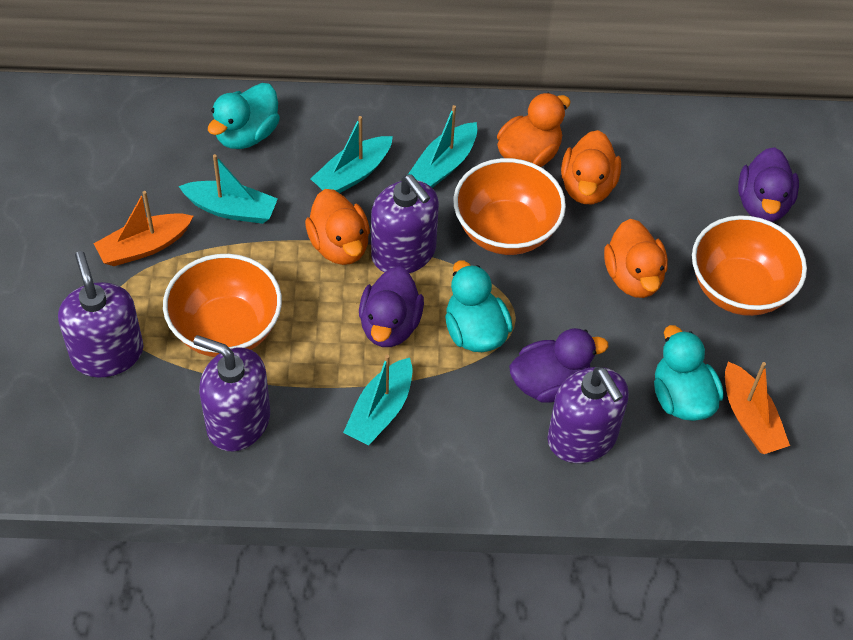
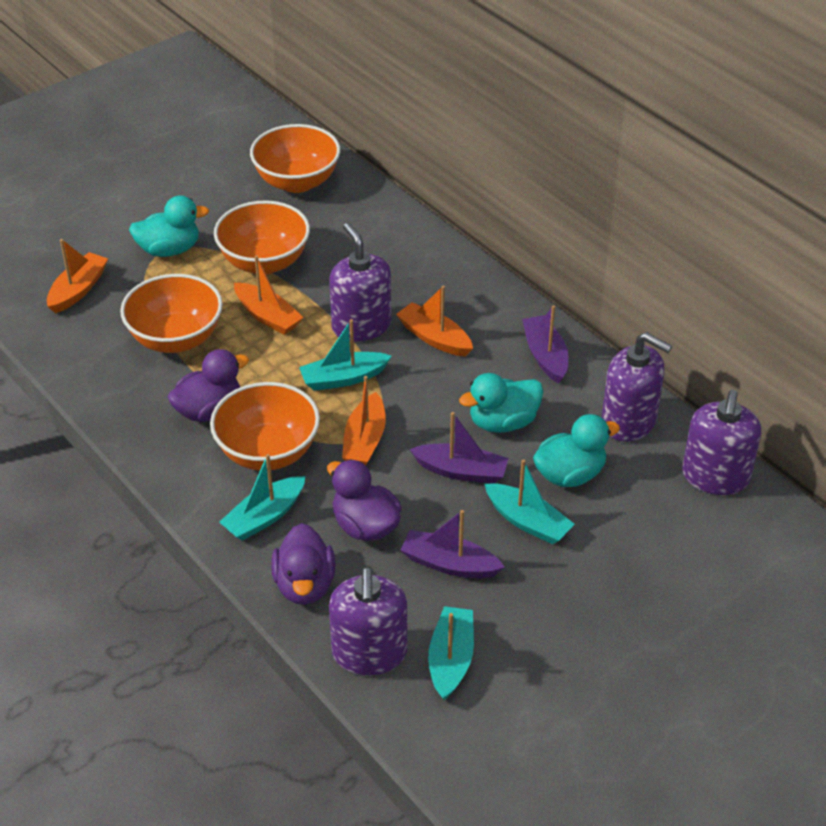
orange boat: [93,191,193,266] [725,361,790,454] = 2 -> [47,239,108,314] [234,255,304,335] [342,376,386,466] [396,286,473,357] = 4
orange bowl: [163,254,282,357] [453,158,566,255] [692,215,807,316] = 3 -> [120,274,223,353] [210,382,320,471] [214,200,310,274] [250,124,340,193] = 4
orange duck: [305,189,370,265] [497,93,571,167] [561,130,621,204] [604,219,668,298] = 4 -> none = 0
purple boat: none = 0 -> [401,510,505,578] [409,412,509,483] [522,305,568,384] = 3

